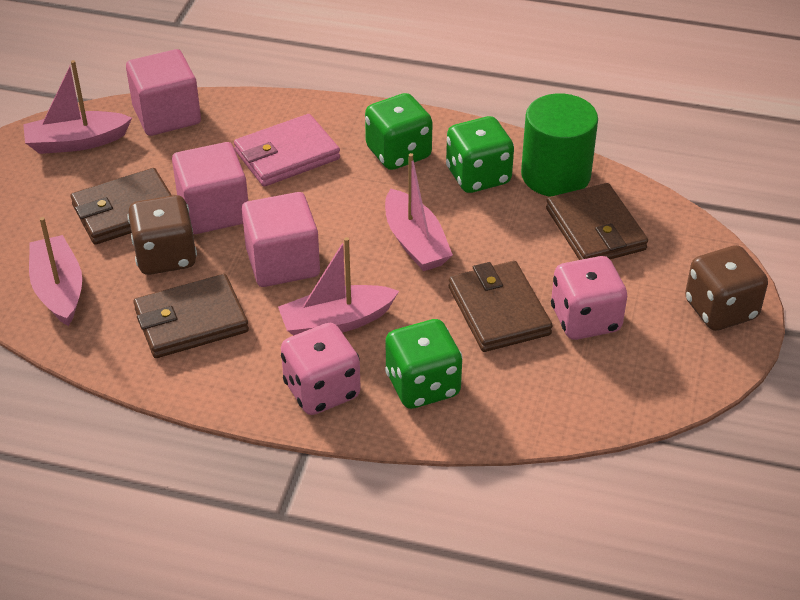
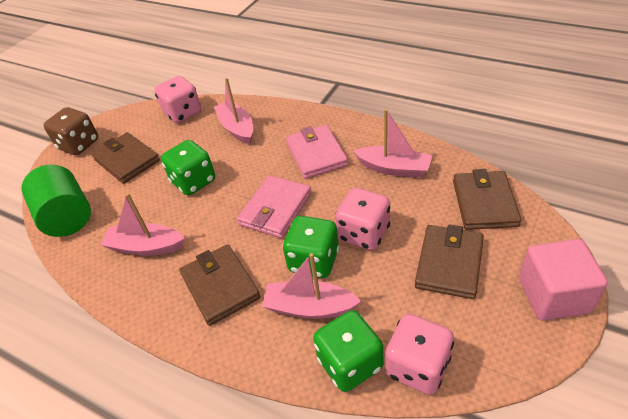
brown dice: [127,195,197,275] [685,245,768,331] = 2 -> [43,107,98,155] = 1
pink cube: [126,49,201,136] [172,142,248,234] [242,192,320,287] = 3 -> [519,239,608,321] = 1
pink dice: [281,323,361,415] [551,256,627,340] = 2 -> [154,76,201,123] [335,188,390,250] [385,313,454,395] = 3
pink wallet: [234,114,340,187] = 1 -> [237,175,311,238] [286,125,348,179] = 2

